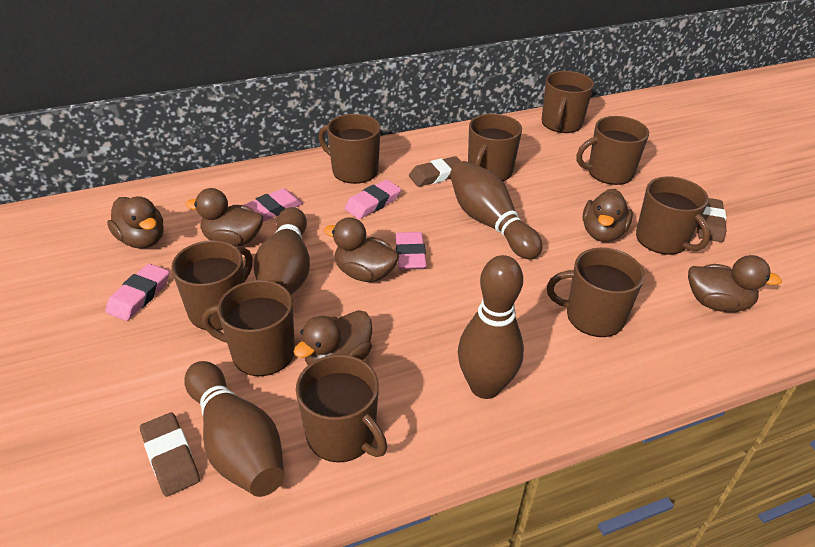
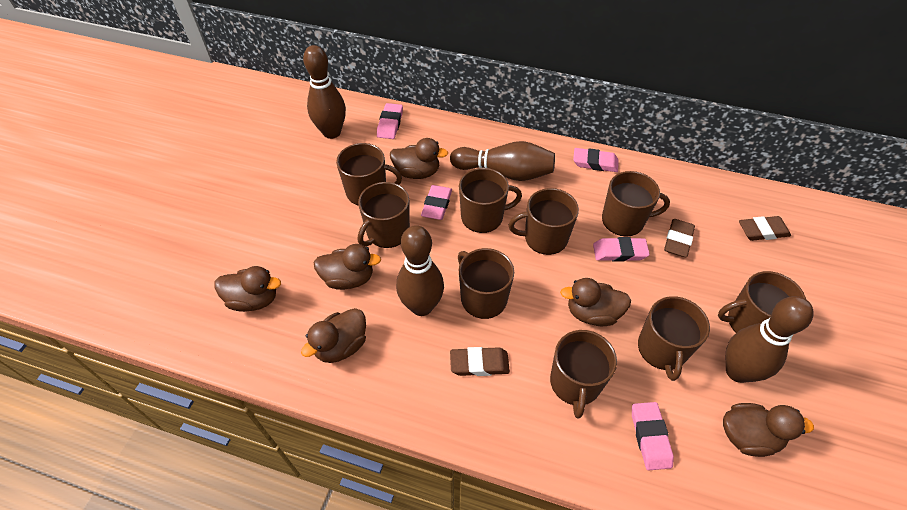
pink eraser: [105,264,169,321] [244,188,303,222] [345,180,401,219] [396,232,427,270] = 4 -> [377,103,403,139] [421,185,452,220] [573,148,619,172] [593,237,650,261] [632,402,674,470] = 5

